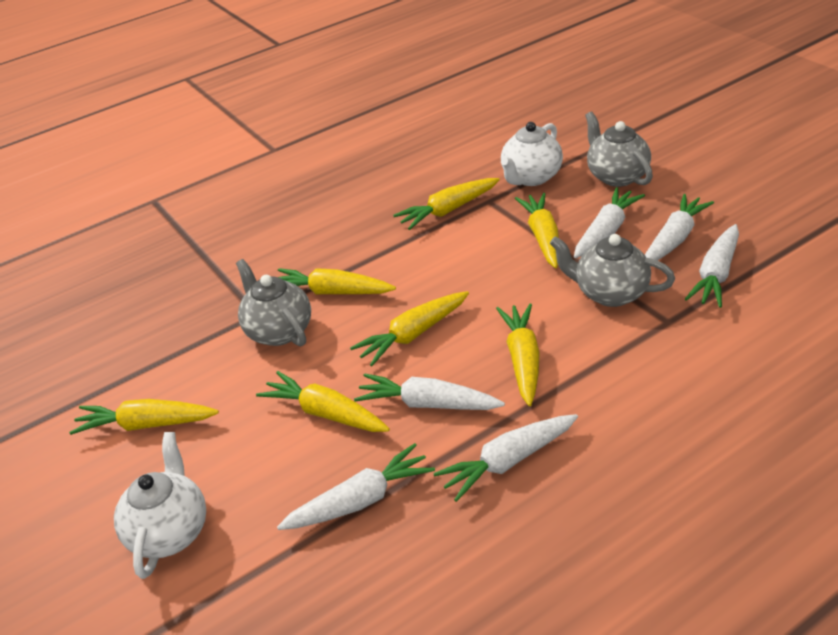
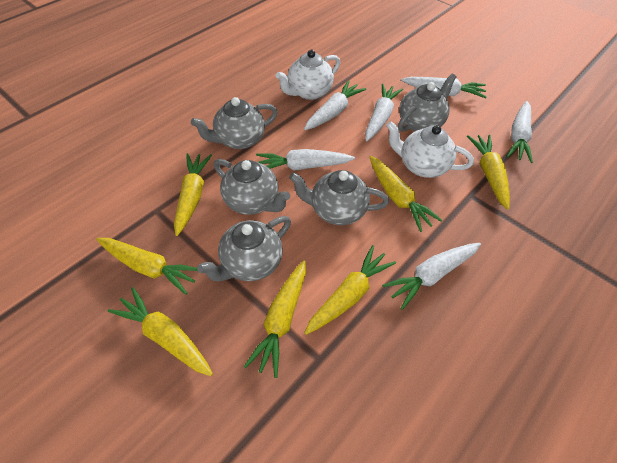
grey teapot: [236,259,311,346] [550,234,675,307] [585,112,653,187] = 3 -> [191,97,278,149] [197,216,291,281] [214,159,290,215] [289,170,389,225] [398,74,457,132] = 5

